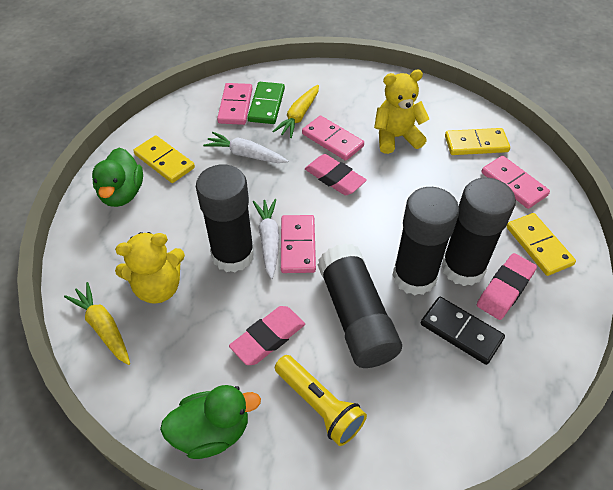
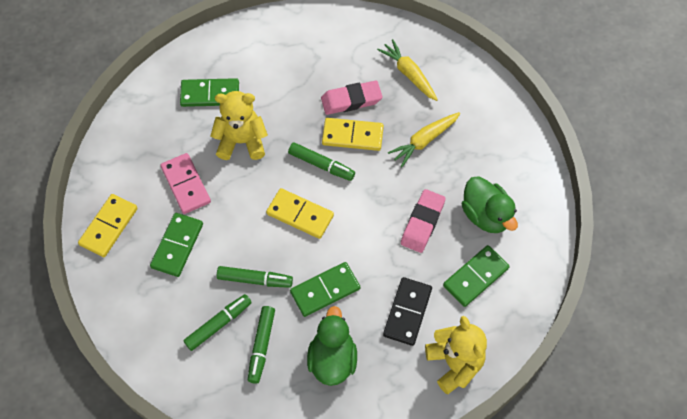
black glue stick: [196,164,255,273] [318,243,402,368] [393,187,459,295] [441,178,516,286] = 4 -> none = 0
green domino: [247,82,285,124] = 1 -> [150,213,203,277] [180,78,239,107] [290,262,360,317] [443,245,510,307] = 4
green marker: none = 0 -> [183,294,252,351] [217,266,293,288] [248,306,275,384] [288,143,355,181] = 4
pink domino: [217,83,252,125] [281,215,316,273] [302,116,364,161] [481,156,550,209] = 4 -> [161,153,211,214] = 1
pink eraser: [229,306,305,365] [305,154,367,195] [477,253,537,320] = 3 -> [321,81,382,115] [401,189,446,253] = 2
white carrot: [203,132,288,163] [253,199,280,279] = 2 -> none = 0
yellow flashlight: [275,355,367,446] = 1 -> none = 0

